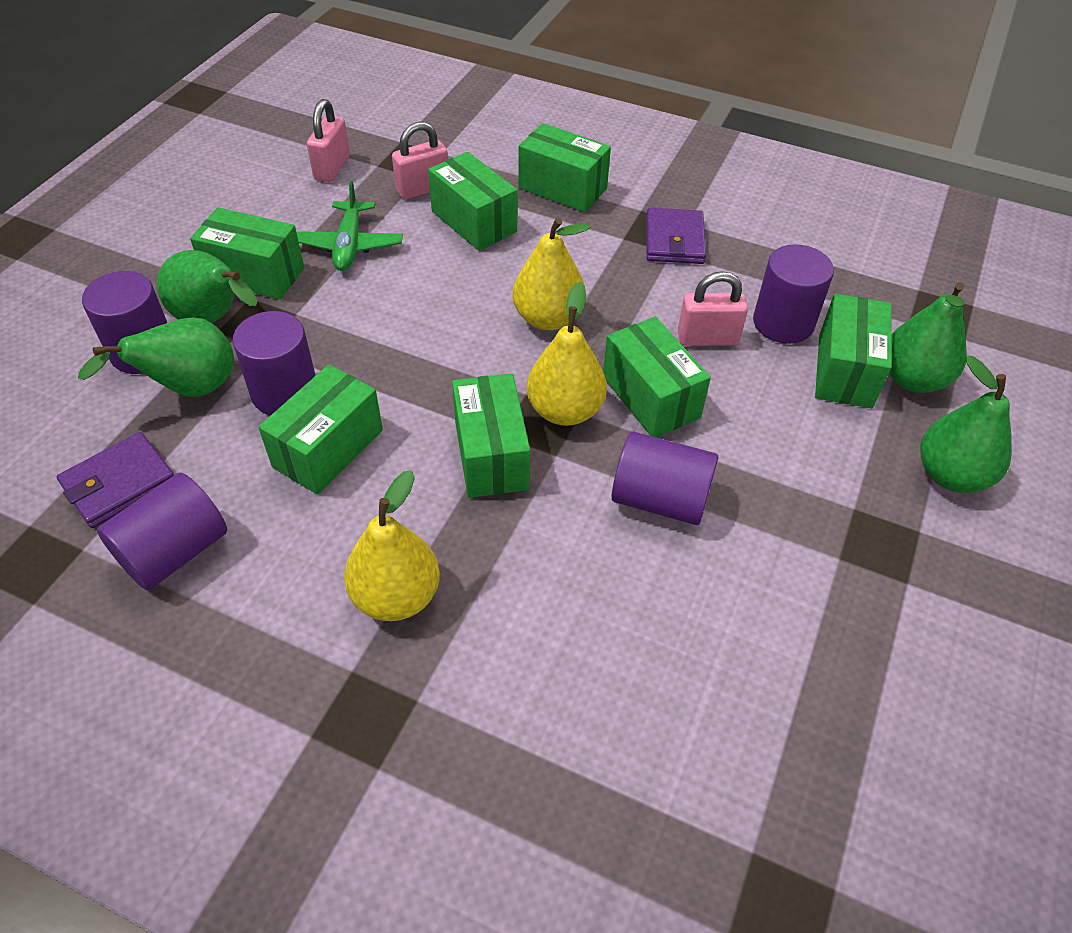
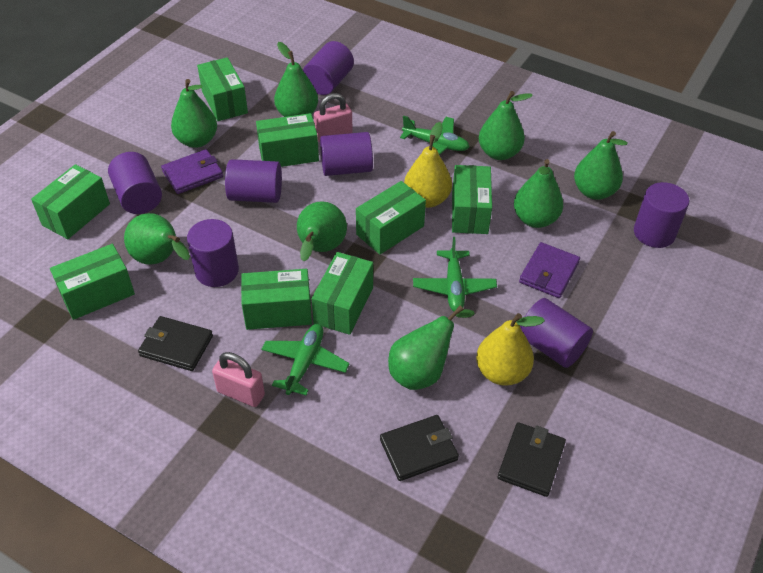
black wallet: none = 0 -> [138,316,213,371] [380,415,459,481] [498,422,566,497] = 3
green box: [190,207,304,300] [258,364,383,494] [428,152,517,251] [452,373,530,498] [518,123,611,212] [603,317,711,438] [815,294,892,408] = 7 -> [31,164,110,239] [50,244,135,320] [197,57,248,121] [241,269,312,330] [256,113,319,167] [312,252,373,335] [356,181,426,254] [452,165,492,234] = 8
green pear: [78,317,234,397] [157,250,258,323] [889,282,967,393] [920,356,1012,493] = 4 -> [124,213,190,265] [171,79,217,148] [274,42,318,117] [297,201,347,261] [388,306,475,390] [479,91,533,160] [514,159,563,228] [574,131,628,200] = 8
green plane: [296,181,403,271] = 1 -> [261,324,349,395] [400,116,470,155] [413,237,497,312] = 3
pink padlock: [307,99,350,182] [392,121,448,199] [678,271,748,346] = 3 -> [212,352,265,407] [314,93,353,143] = 2
purple cylinder: [82,271,167,374] [97,473,227,590] [233,311,316,415] [612,431,719,525] [753,244,834,344] = 5 -> [108,152,162,214] [187,219,239,287] [225,159,282,203] [303,41,354,95] [320,132,373,176] [520,298,593,368] [634,182,689,248] = 7
yellow pear: [344,470,440,621] [512,218,590,330] [527,282,607,426] = 3 -> [404,122,452,208] [476,313,545,386] = 2

